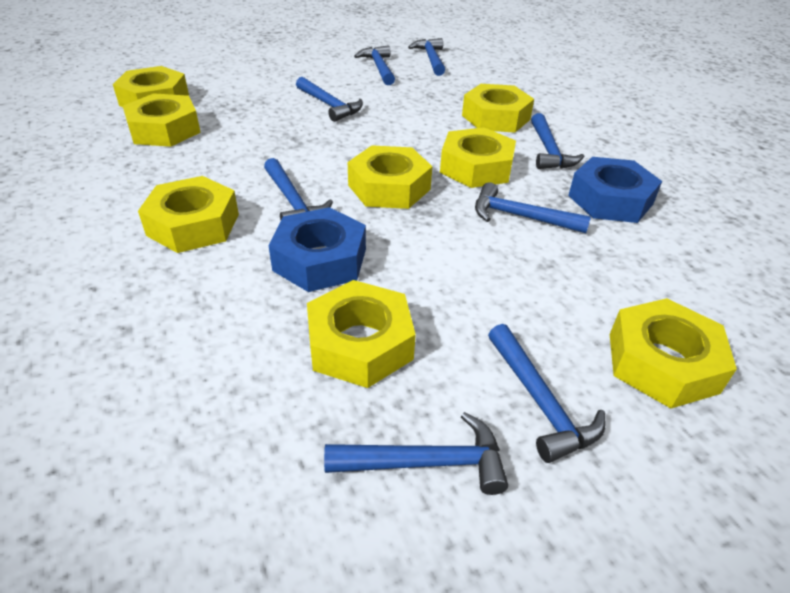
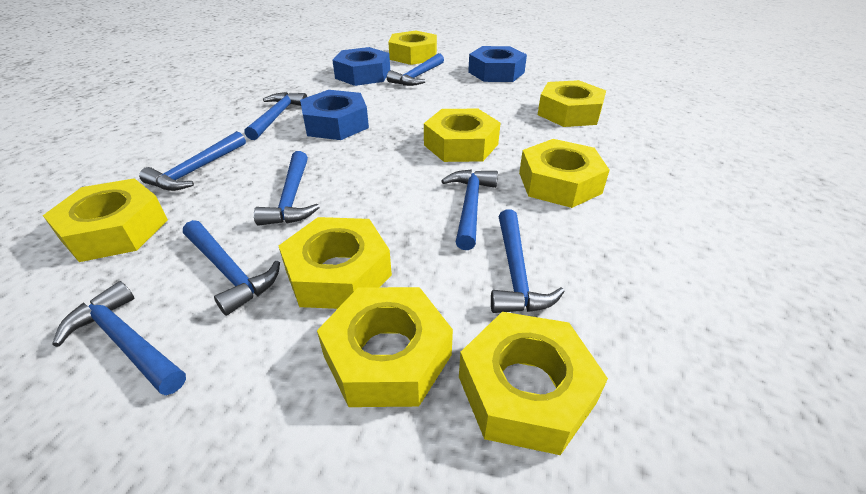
blue nut: [269,207,366,292] [568,157,662,223] = 2 -> [300,90,369,140] [332,47,390,86] [468,46,527,82] = 3

